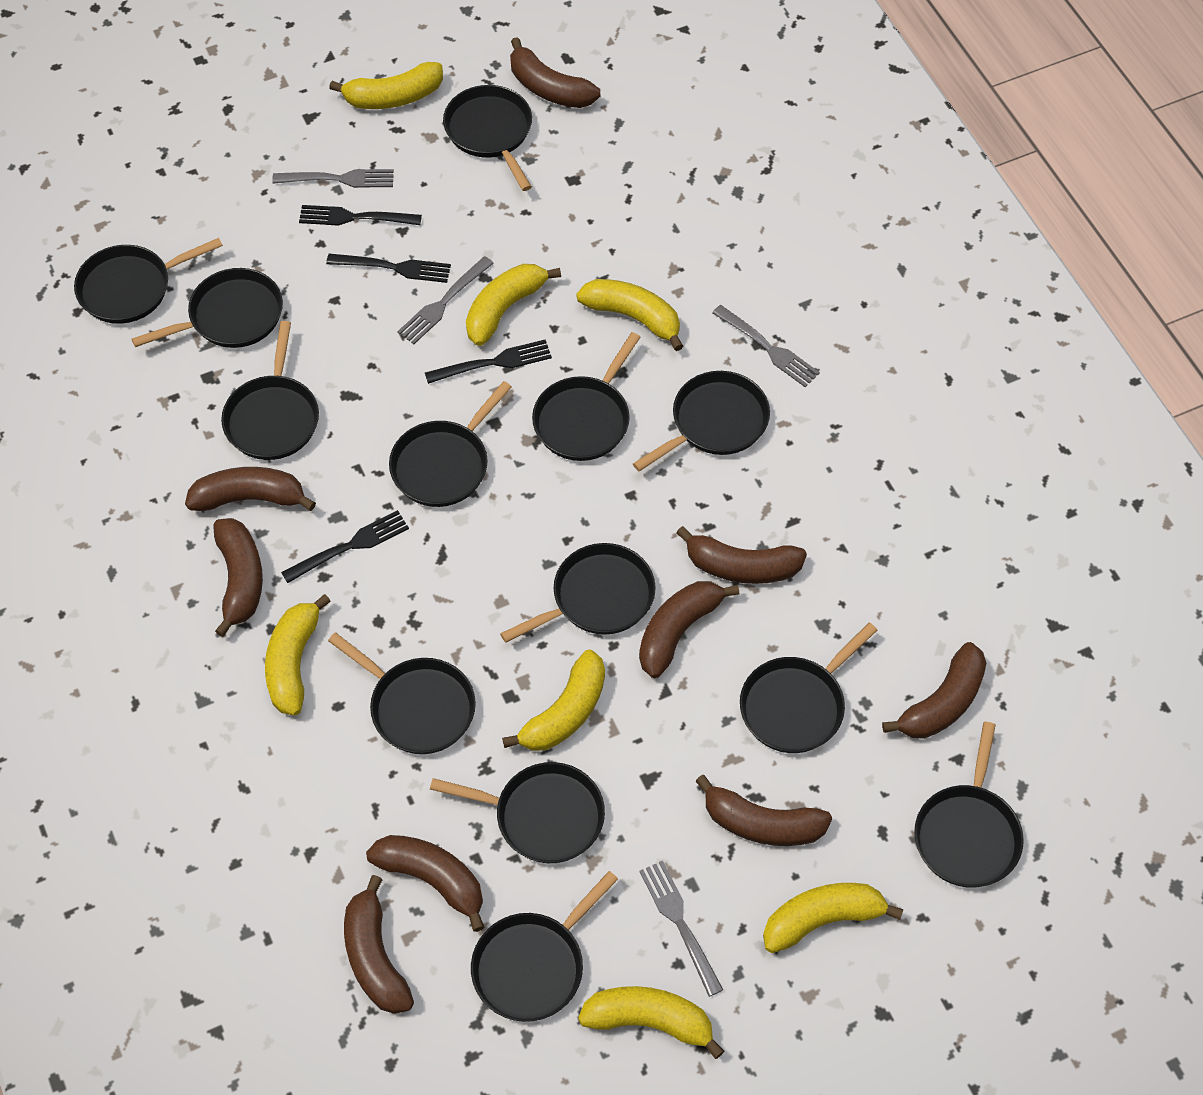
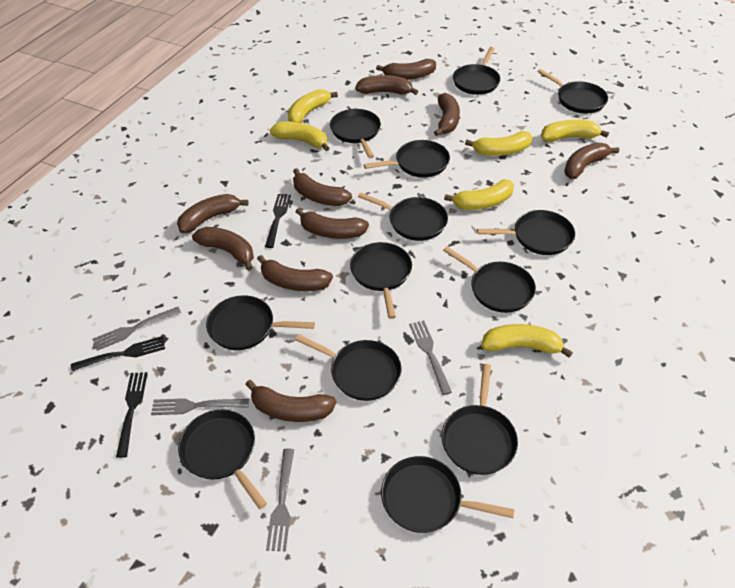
black fork: [281,510,409,583] [299,205,422,226] [326,254,451,283] [425,339,552,384] = 4 -> [71,336,165,371] [116,372,148,458] [265,194,291,248] = 3
brown banana: [185,467,316,511] [213,518,263,637] [344,875,414,1014] [366,835,484,932] [510,37,600,108] [639,581,739,678] [676,526,807,584] [695,775,832,846] [882,642,986,739] = 9 -> [177,194,249,233] [192,227,254,271] [245,380,336,422] [257,255,333,291] [293,168,352,206] [296,208,369,239] [355,75,418,95] [376,59,436,80] [434,93,460,136] [564,143,619,179] = 10
yellow banana: [265,594,331,716] [329,62,443,109] [466,264,561,346] [502,649,605,751] [576,279,683,351] [578,986,724,1059] [763,883,903,953] = 7 -> [270,121,330,151] [288,89,338,123] [444,179,514,210] [465,131,532,156] [481,324,573,358] [541,119,609,142] = 6

